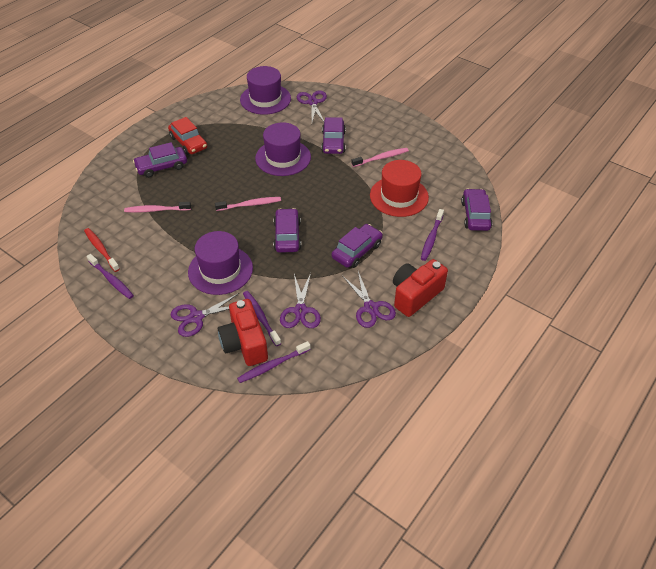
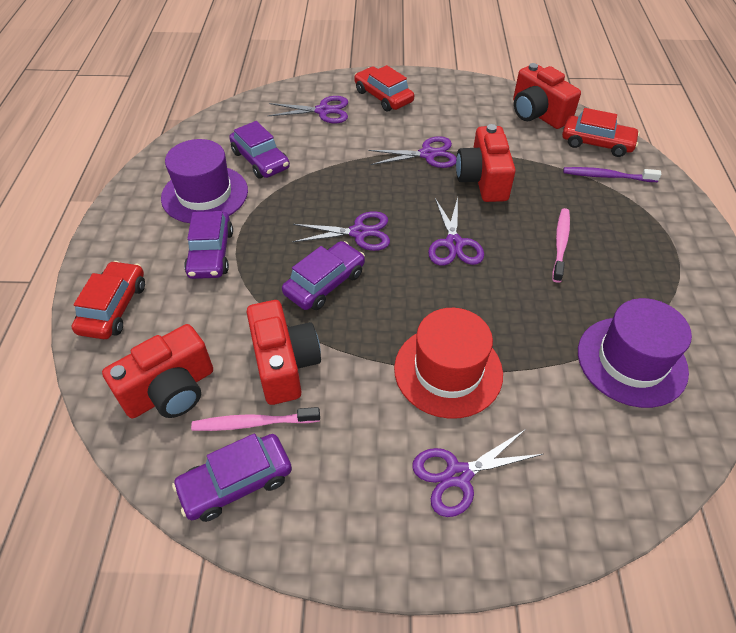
pink toothbrush: [124,202,191,213] [215,197,281,211] [352,148,409,167] = 3 -> [191,407,320,431] [552,208,570,283] = 2
purple car: [133,142,187,178] [273,208,301,253] [321,117,346,154] [331,224,383,268] [461,189,492,231] = 5 -> [172,433,292,522] [184,211,233,279] [229,121,290,179] [282,241,365,310] = 4
purple hat: [188,231,253,295] [240,66,291,115] [255,122,311,176] = 3 -> [161,139,248,223] [578,298,692,408] = 2
purple scissors: [171,293,239,337] [280,273,321,328] [297,91,327,122] [343,271,396,328] = 4 -> [268,96,348,123] [292,211,390,251] [368,136,456,168] [412,429,543,517] [428,197,484,266] = 5
purple toothbrush: [86,254,134,299] [237,341,311,383] [243,291,281,346] [421,209,444,261] = 4 -> [563,167,662,182] = 1
red camera: [218,299,268,366] [393,259,448,317] = 2 -> [102,324,213,418] [247,300,321,405] [456,124,516,202] [513,63,581,129] = 4
red car: [168,117,207,155] = 1 -> [71,261,145,339] [354,65,414,112] [562,108,640,157] = 3
red toothbrush: [84,228,120,272] = 1 -> none = 0

